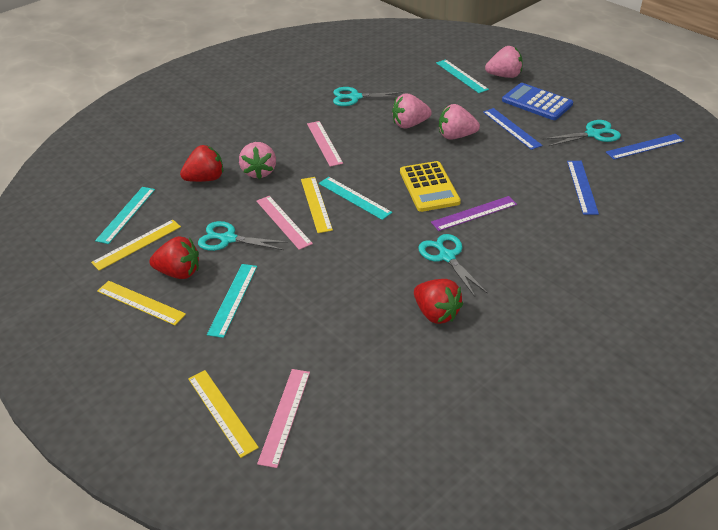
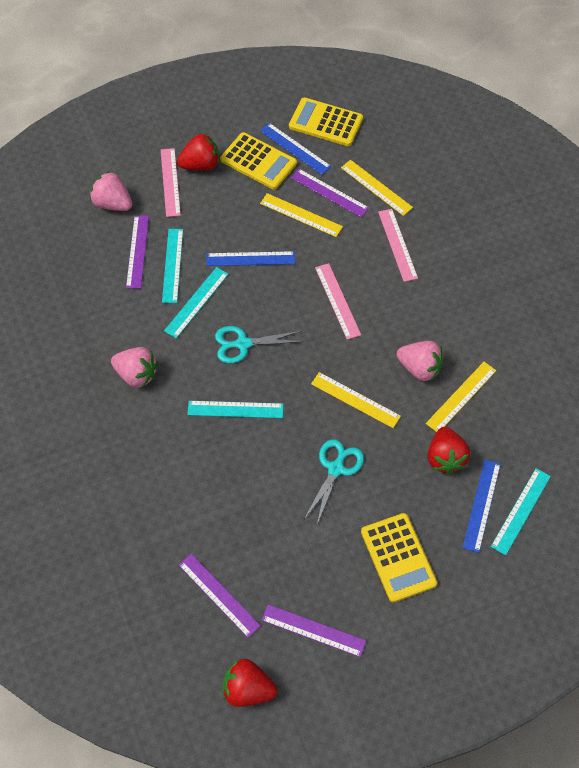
blue calculator: [502,83,573,120] = 1 -> none = 0
pink strawberry: [239,142,276,179] [392,93,432,128] [439,104,480,140] [485,46,523,78] = 4 -> [90,171,132,211] [111,347,158,388] [397,341,444,382] = 3
purple ruler: [431,196,517,231] = 1 -> [126,215,149,289] [179,554,261,638] [262,604,366,657] [291,169,369,217] = 4
turquoise scissors: [198,221,288,251] [333,87,403,106] [418,234,487,297] [544,120,621,146] = 4 -> [215,326,304,363] [304,439,364,524] = 2
yellow calculator: [400,161,461,212] = 1 -> [220,132,297,190] [289,97,363,146] [361,513,437,602] = 3

